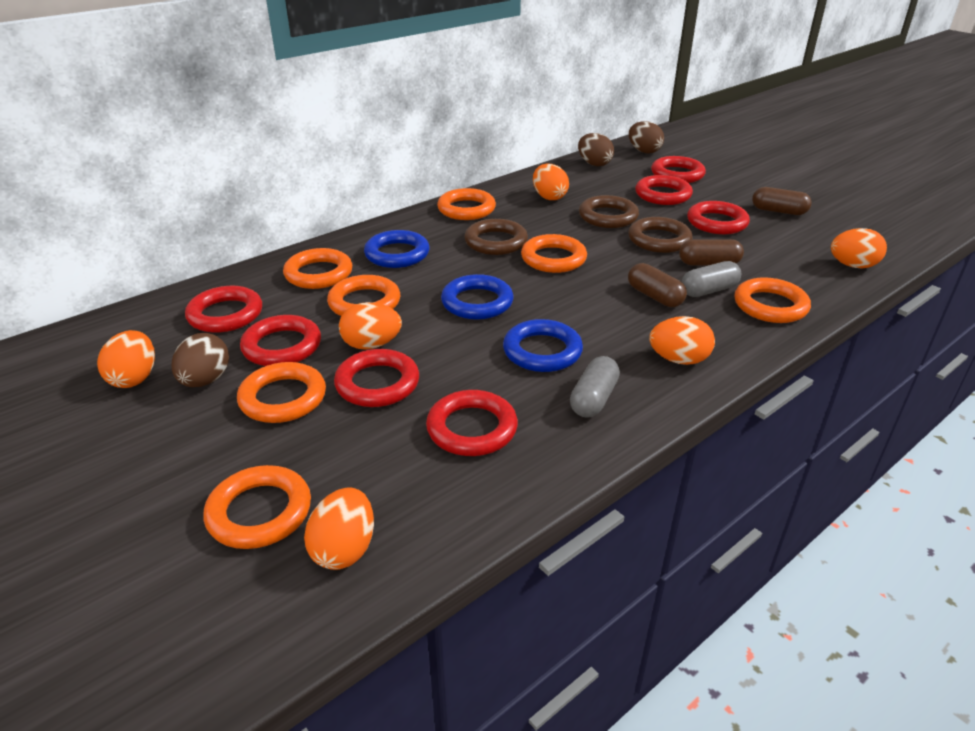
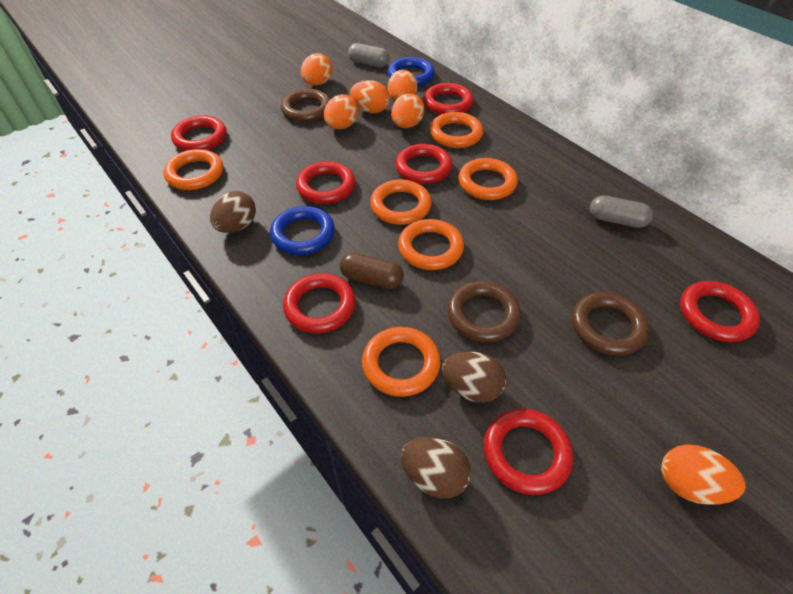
blue ring: [364,230,429,268] [441,274,514,320] [503,319,583,372] = 3 -> [270,206,335,255] [387,57,435,86] = 2
brown capsule: [628,263,687,307] [679,239,744,265] [752,187,812,215] = 3 -> [340,253,404,289] = 1
orange ring: [204,465,311,549] [237,362,326,423] [283,248,352,289] [327,275,400,316] [437,188,496,220] [521,234,587,273] [734,277,811,323] = 7 -> [164,149,223,190] [362,327,441,397] [370,180,432,225] [398,219,464,270] [430,112,483,148] [459,158,518,200] = 6

